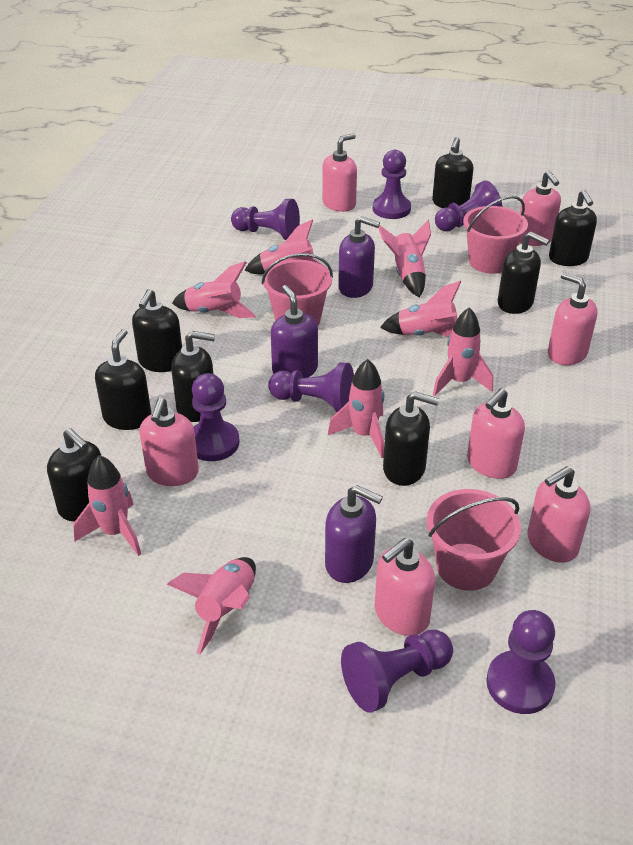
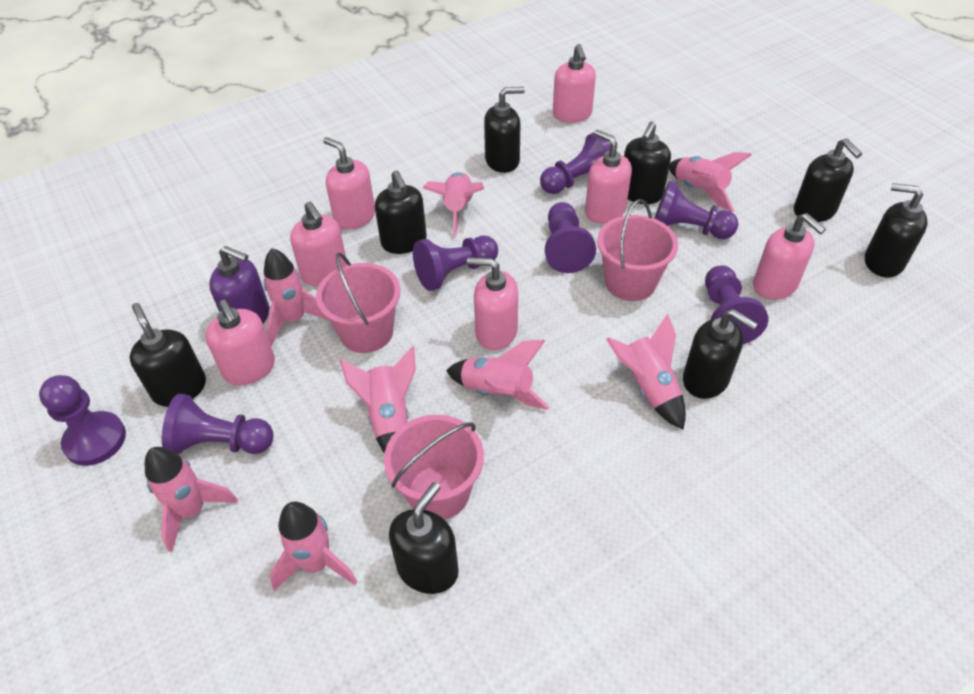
purple soap dispenser: [271,285,318,378] [325,485,383,583] [338,216,380,298] = 3 -> [209,246,269,323] = 1

